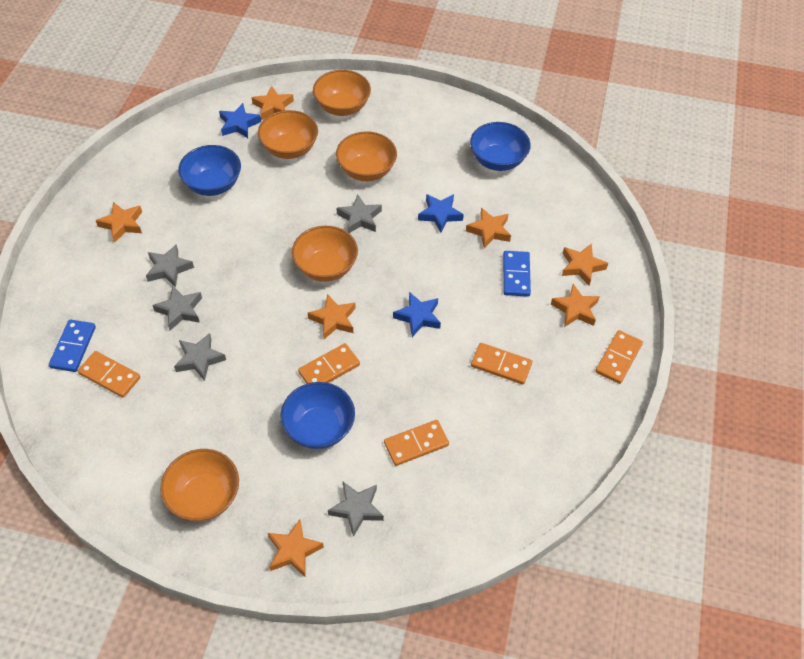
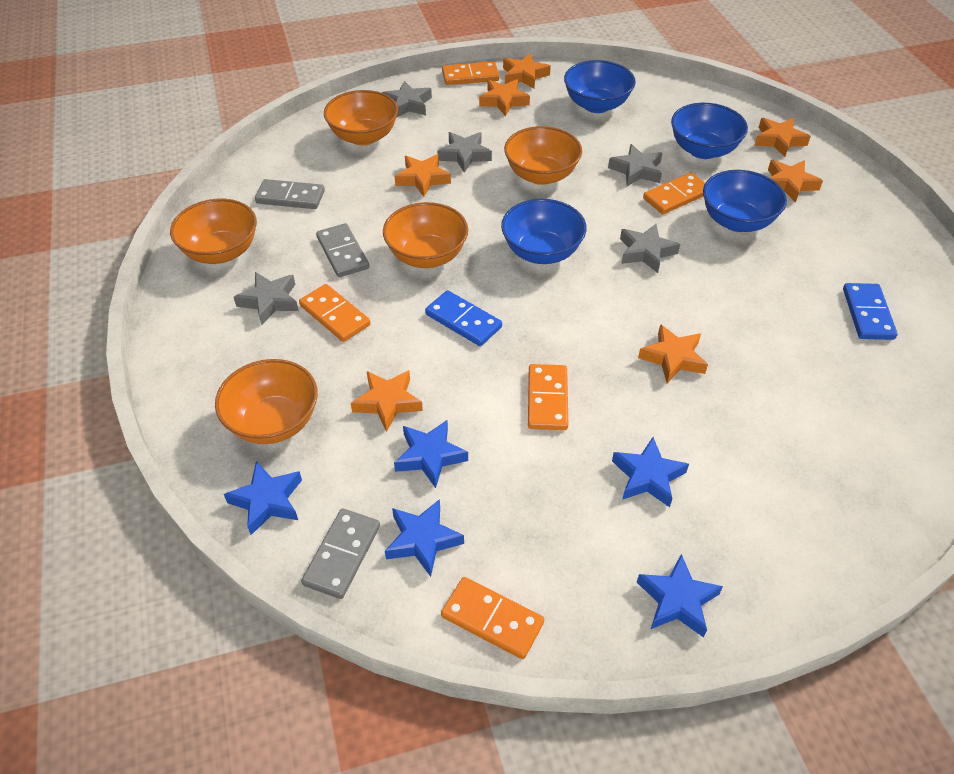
blue bowl: [178,145,241,196] [280,382,355,449] [470,122,531,171] = 3 -> [501,199,587,264] [564,60,636,113] [671,103,748,159] [703,170,787,232] = 4
blue star: [219,103,261,138] [393,292,441,337] [418,194,464,232] = 3 -> [224,462,302,535] [385,499,464,577] [394,420,468,488] [612,437,689,507] [637,554,723,638] = 5
grey domino: none = 0 -> [255,179,325,209] [301,508,380,599] [316,223,369,277] = 3

